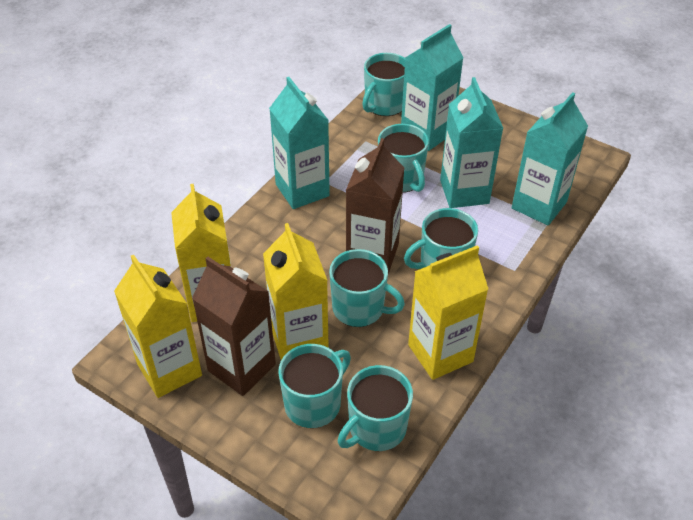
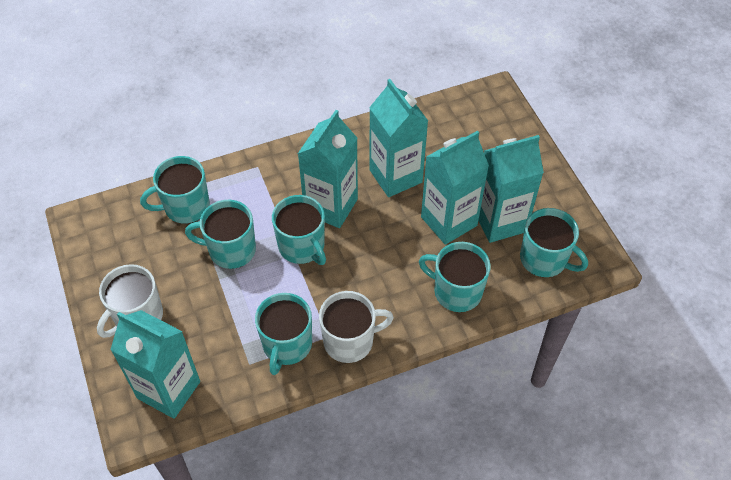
brown carton: [192,257,276,396] [346,138,404,274] = 2 -> none = 0
turquoise carton: [269,77,330,209] [401,24,463,151] [440,77,503,208] [512,92,588,225] = 4 -> [111,310,200,419] [298,110,358,228] [369,79,428,197] [421,131,489,245] [478,135,544,243] = 5
white mug: none = 0 -> [97,264,163,338] [319,291,394,363] = 2
yellow carton: [114,255,202,398] [171,184,231,322] [263,223,329,360] [408,245,488,380] = 4 -> none = 0

